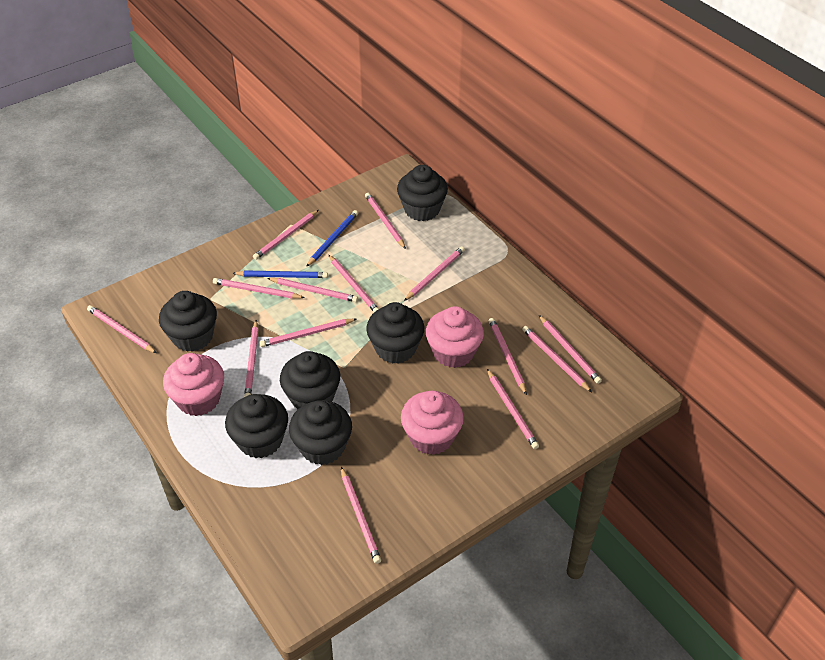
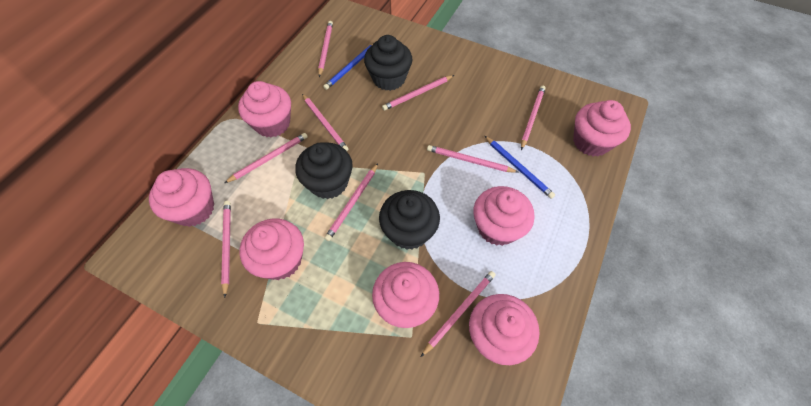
black cupcake: [159,291,217,352] [225,394,288,458] [280,351,340,410] [289,400,352,465] [366,302,424,364] [397,165,448,221] = 6 -> [295,142,353,199] [364,35,412,91] [379,190,440,250] = 3
pink cupcake: [163,353,224,416] [401,391,464,455] [426,306,484,368] = 3 -> [149,168,214,227] [238,81,291,138] [239,219,304,280] [372,262,439,328] [469,294,539,365] [473,186,535,246] [573,100,631,157] = 7
pink pencil: [87,305,156,353] [213,278,305,299] [244,320,258,397] [253,210,319,260] [259,319,356,347] [267,278,358,302] [329,255,379,312] [341,467,381,564] [365,193,406,249] [404,246,465,301] [487,369,539,449] [489,318,527,395] [522,326,592,392] [539,315,602,384] = 14 -> [221,201,231,298] [225,133,308,183] [302,94,348,151] [318,21,333,77] [324,163,378,241] [382,75,454,110] [421,271,496,357] [427,145,518,173] [521,86,546,150] = 9

